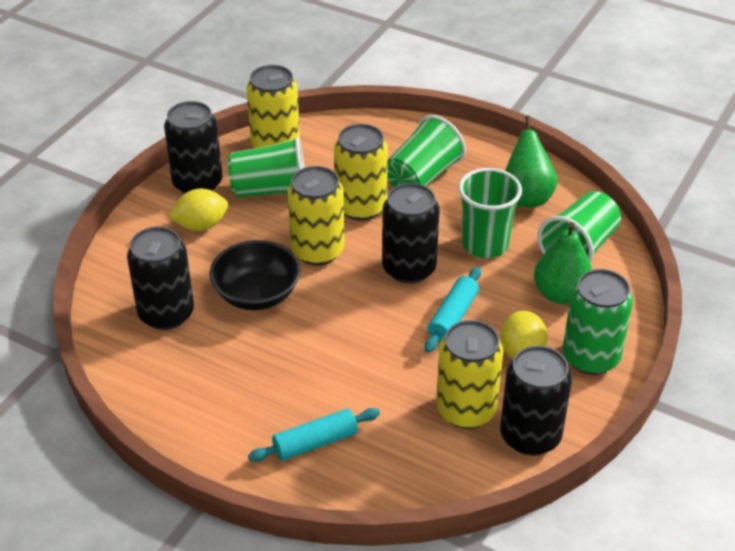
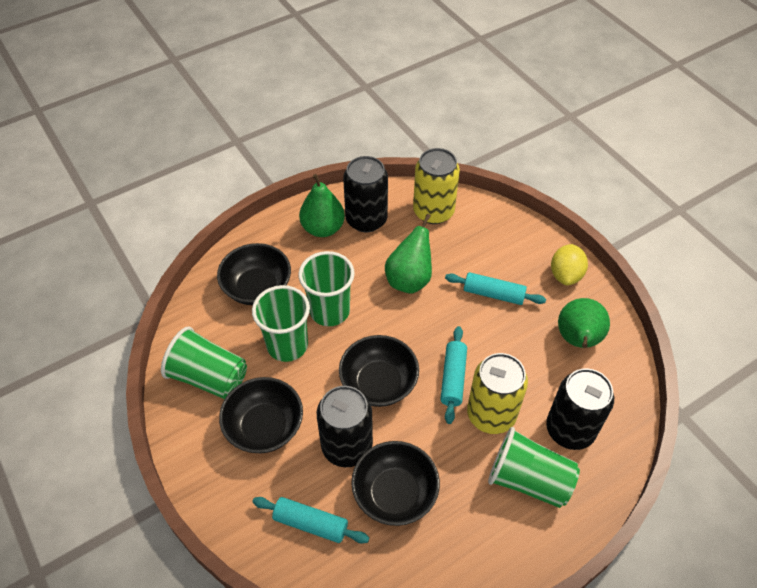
black bowl: [210,240,300,310] = 1 -> [217,243,291,305] [219,377,303,453] [339,335,419,407] [351,441,440,526] = 4
black can: [127,227,194,330] [164,101,222,194] [382,183,439,284] [500,345,572,456] = 4 -> [317,386,373,467] [343,156,388,232] [546,368,614,450] = 3
green can: [563,269,633,375] = 1 -> none = 0
green pear: [505,116,557,207] [534,222,593,304] = 2 -> [299,174,345,237] [385,214,432,294] [558,298,610,348] = 3
turquoise rolling pin: [248,408,380,462] [425,267,481,353] = 2 -> [252,497,369,544] [441,326,467,424] [445,272,546,305] = 3
yellow can: [247,65,300,148] [288,166,345,266] [334,124,388,221] [436,320,504,429] = 4 -> [413,148,460,224] [467,353,528,434] = 2
yellow lemon: [168,189,228,231] [500,311,548,360] = 2 -> [551,244,588,285] = 1

